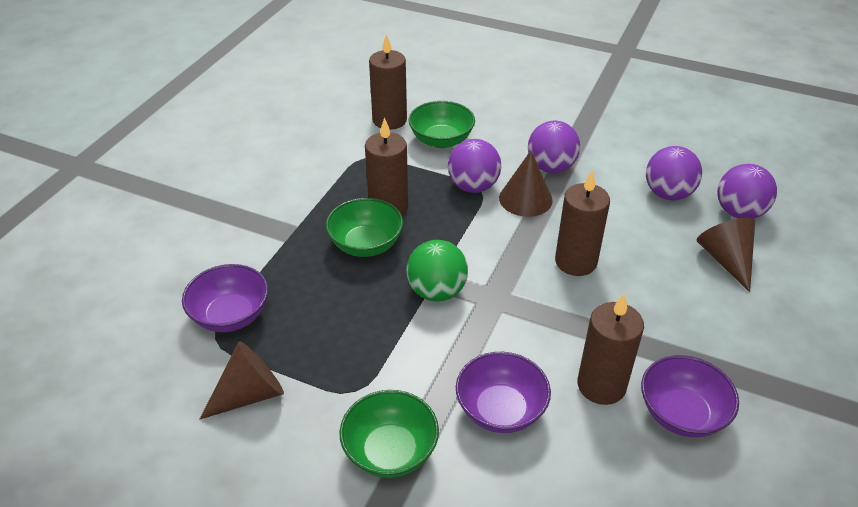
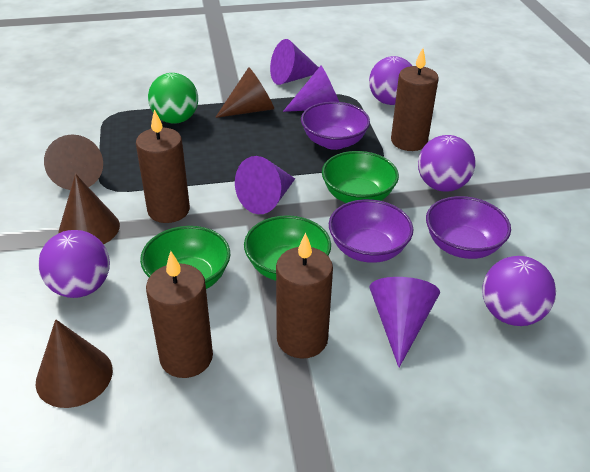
brown cone: [200,341,284,419] [499,151,553,217] [697,218,755,292] = 3 -> [35,319,113,408] [44,135,103,190] [58,174,120,244] [215,67,274,118] = 4
purple cone: none = 0 -> [235,156,295,214] [270,39,319,85] [283,65,339,112] [369,277,440,367] = 4

